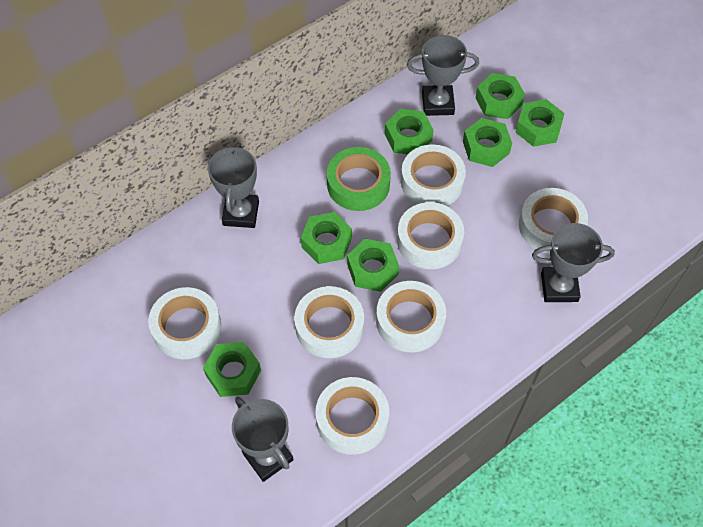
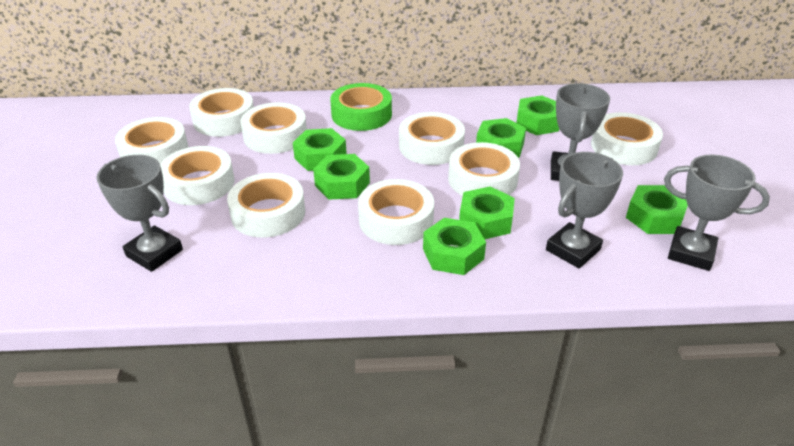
white tape: [148,287,221,359] [294,286,364,358] [316,377,389,455] [376,281,446,352] [397,202,464,269] [401,144,466,206] [519,188,588,254] = 7 -> [115,117,189,164] [160,146,235,205] [189,88,254,137] [227,173,305,237] [240,102,307,154] [358,179,434,245] [399,112,465,165] [448,142,520,196] [591,112,663,165] = 9

